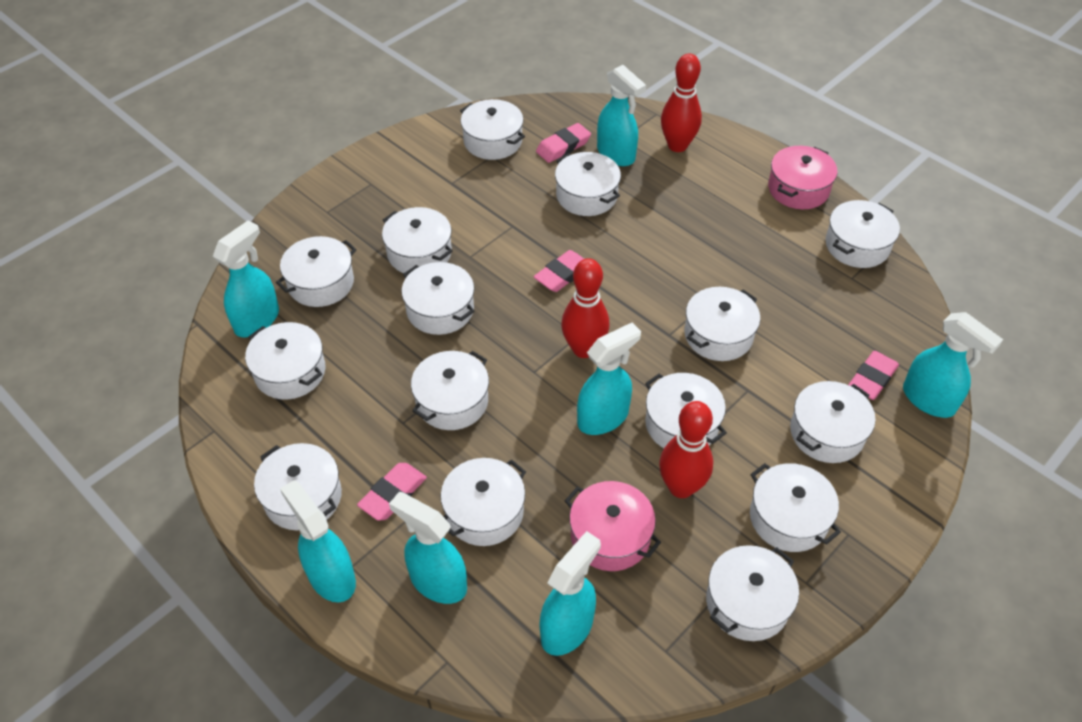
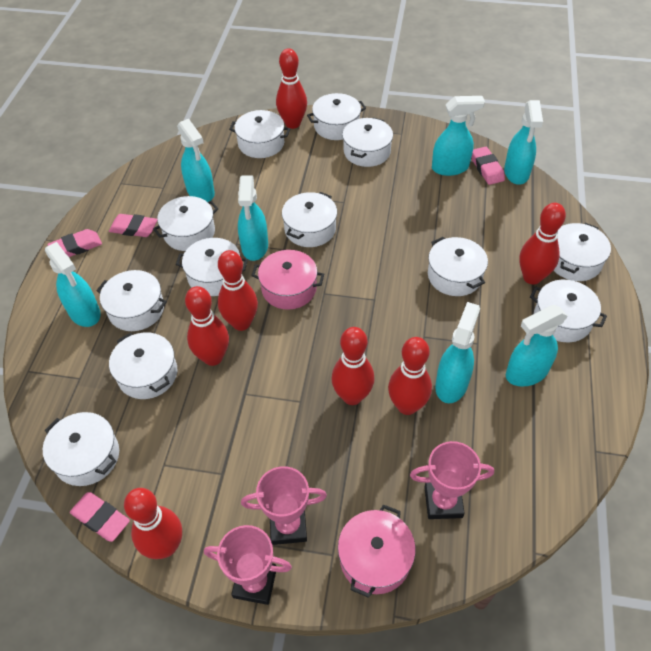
pink trophy: none = 0 -> [204,525,292,605] [241,466,327,545] [410,441,494,519] = 3
red bowling pin: [561,258,609,358] [659,401,713,498] [661,54,702,152] = 3 -> [124,488,182,559] [185,286,229,366] [218,250,258,331] [276,48,307,129] [331,327,374,405] [388,337,432,415] [519,203,566,285] = 7
white pot: [245,322,325,400] [254,443,342,530] [276,236,357,307] [382,207,453,273] [402,262,475,335] [411,351,489,430] [441,458,526,546] [460,99,525,160] [555,152,621,216] [645,373,727,448] [684,287,760,361] [706,545,799,641] [750,463,841,552] [790,381,875,463] [825,200,900,268] = 15 -> [43,412,119,486] [96,270,167,331] [109,333,177,399] [153,196,218,251] [176,238,248,296] [229,110,290,158] [282,192,337,247] [307,93,366,140] [342,117,393,167] [428,237,488,296] [530,280,607,342] [553,223,611,281] = 12

